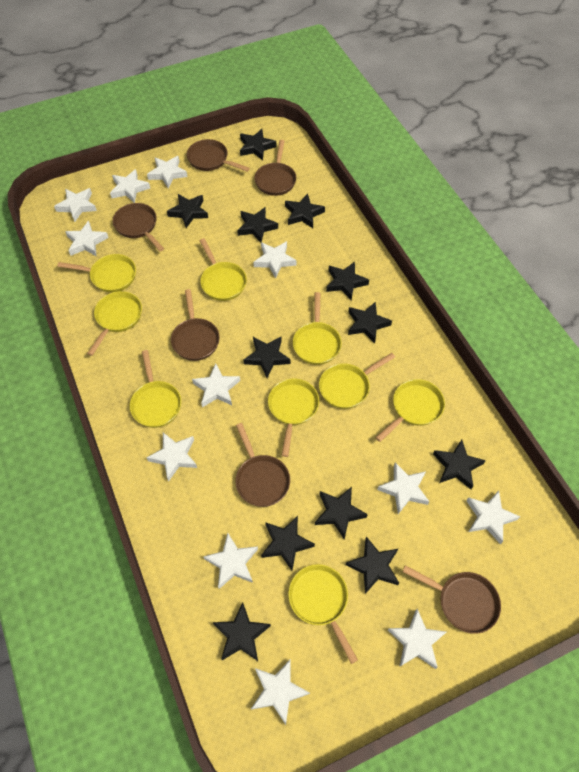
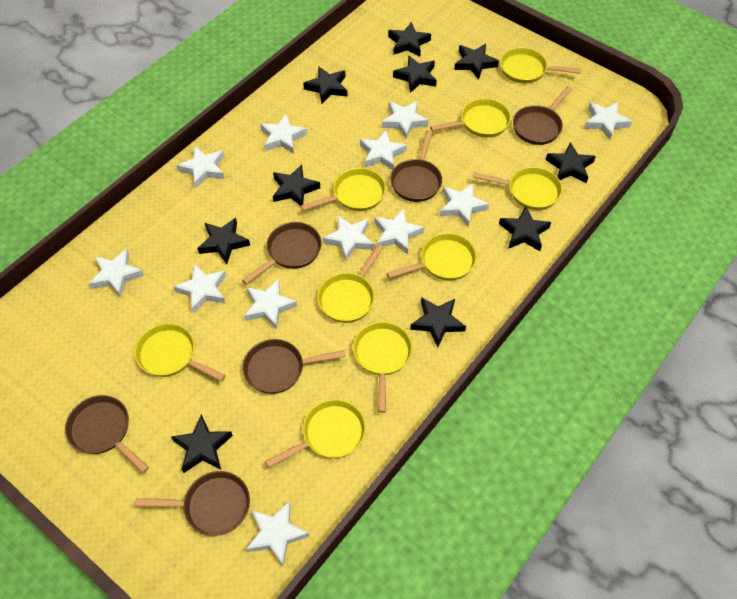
black star: [167,194,208,228] [213,602,271,661] [237,207,278,243] [240,129,276,160] [243,337,291,378] [261,516,315,571] [285,193,325,228] [315,487,368,539] [326,262,369,300] [346,537,399,594] [348,302,392,343] [433,440,486,489] = 12 -> [171,414,233,473] [197,218,250,264] [273,165,320,206] [303,66,348,104] [388,22,431,57] [393,55,437,93] [410,298,466,347] [454,44,499,80] [499,206,551,251] [546,142,596,183] = 10

